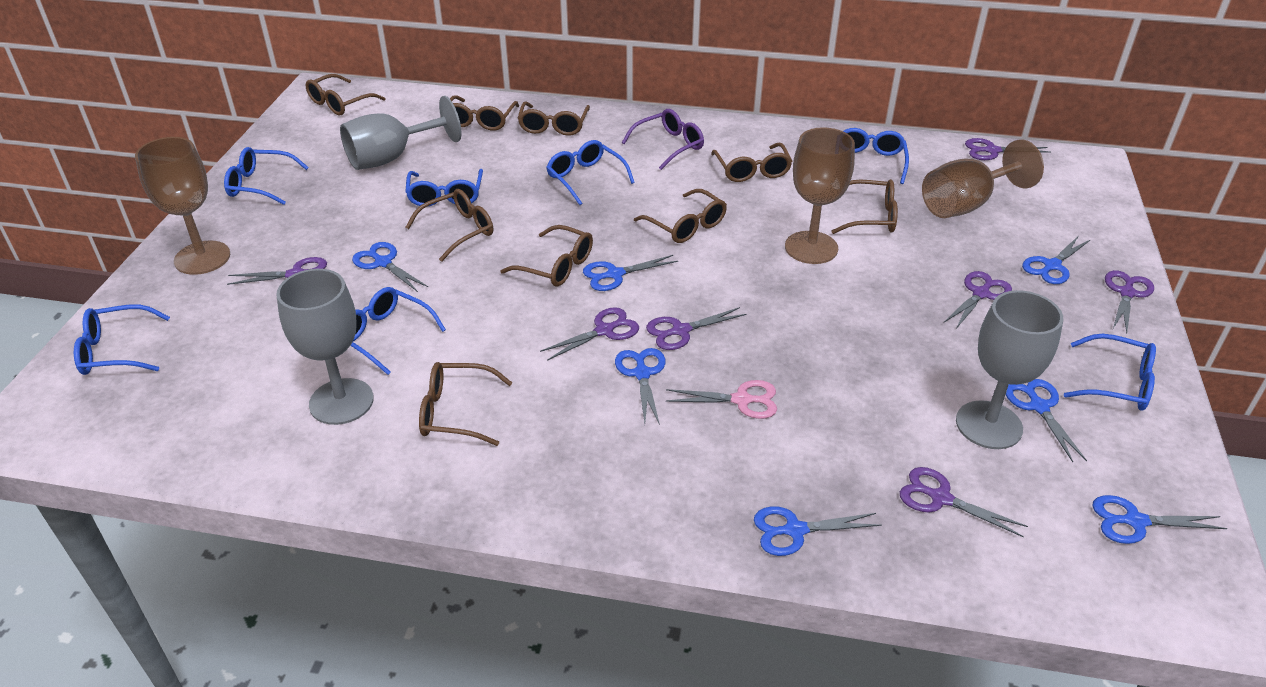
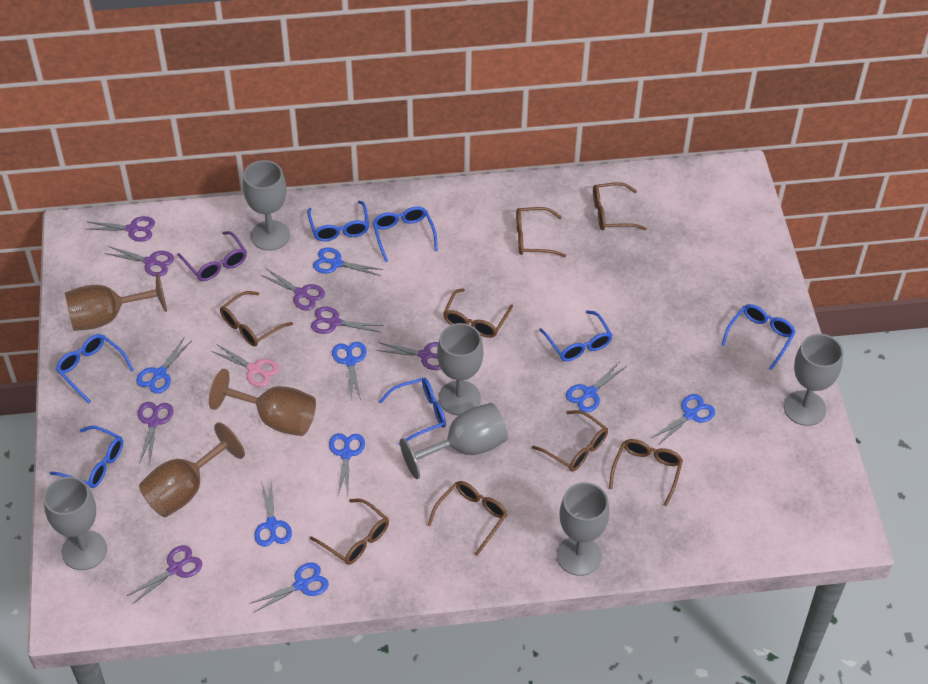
blue scissors: [352,242,428,292] [583,255,678,291] [615,348,666,425] [754,506,882,556] [1006,379,1087,462] [1022,236,1090,284] [1092,495,1228,544] = 7 -> [136,338,192,394] [249,563,329,612] [254,480,292,547] [313,247,383,276] [329,433,365,495] [332,342,367,400] [566,361,627,412] [652,394,715,445] = 8
brown glasses: [305,74,386,115] [406,189,493,262] [419,362,512,446] [450,95,519,131] [500,225,593,287] [518,102,590,136] [634,189,727,243] [711,142,792,182] [831,179,898,234] = 9 -> [220,291,293,346] [310,499,389,565] [428,481,507,556] [443,288,513,338] [516,207,566,257] [532,410,608,472] [593,182,647,230] [609,439,683,506] = 8
grey goblet: [276,269,374,425] [340,96,461,170] [956,290,1063,449] = 3 -> [44,477,107,570] [243,160,290,251] [400,403,508,479] [437,323,483,415] [557,482,609,576] [784,334,843,426] = 6

